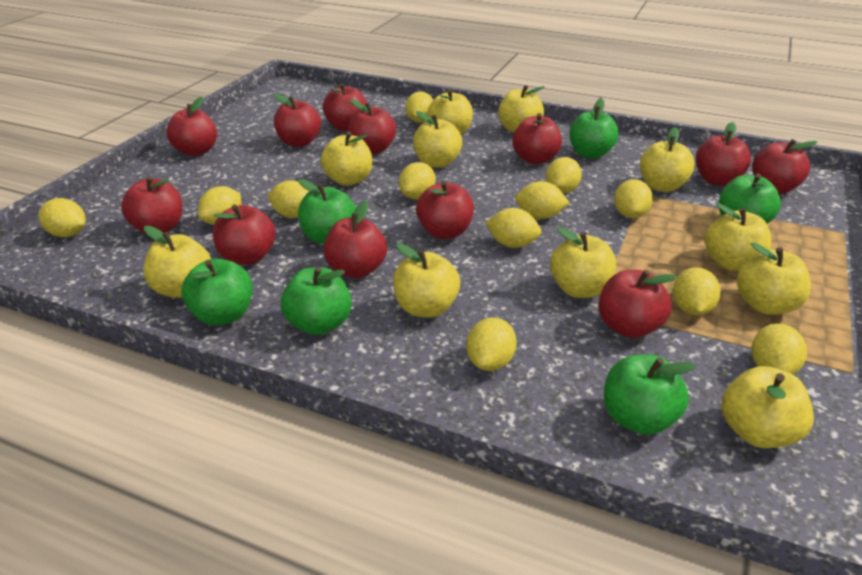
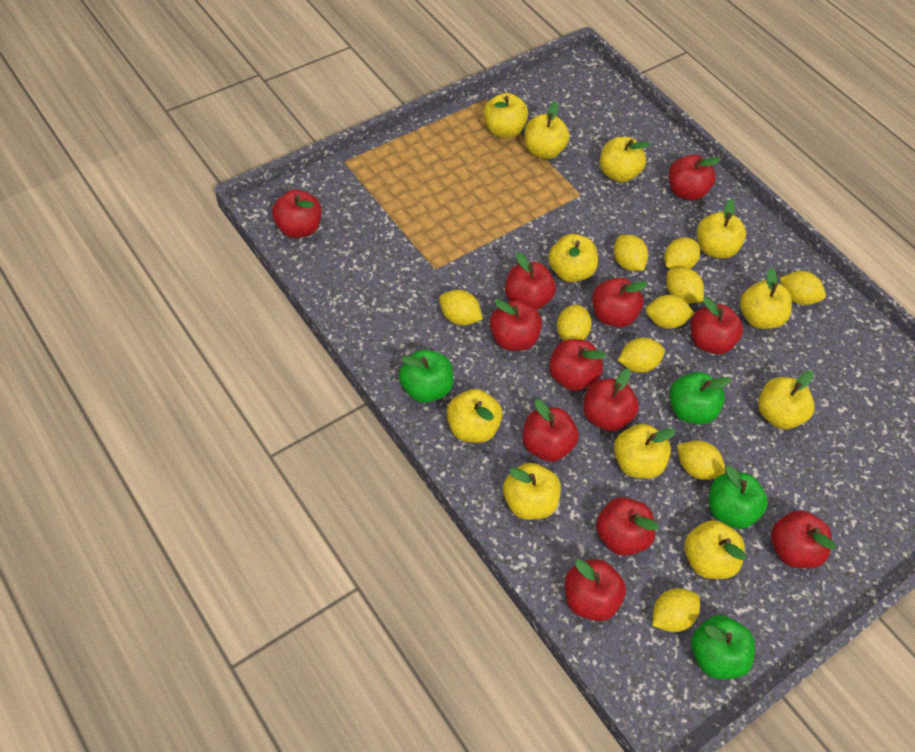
green apple: [181,259,253,326] [281,267,352,335] [298,179,356,244] [569,99,619,159] [604,355,696,435] [719,173,781,224] = 6 -> [399,350,453,403] [670,372,731,425] [691,615,755,679] [709,465,768,529] = 4
yellow lemon: [39,198,86,237] [198,186,242,225] [267,180,310,218] [399,162,436,199] [405,92,433,123] [466,317,517,371] [485,208,542,248] [515,181,569,219] [545,157,582,194] [614,179,653,218] [673,267,721,315] [751,324,807,374] = 12 -> [439,290,483,326] [557,304,592,341] [614,235,648,271] [618,338,665,373] [646,295,694,329] [652,588,700,632] [664,237,700,269] [666,267,704,304] [677,440,725,480] [780,271,826,305] = 10

